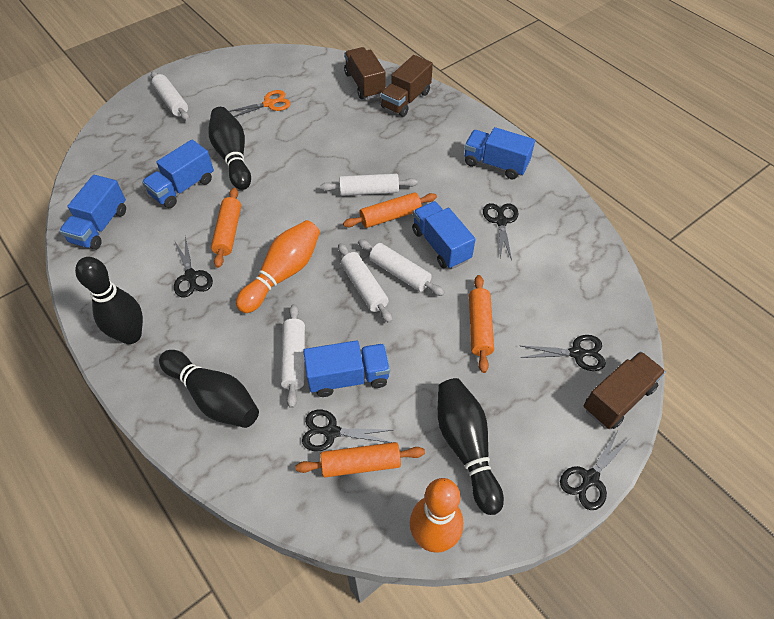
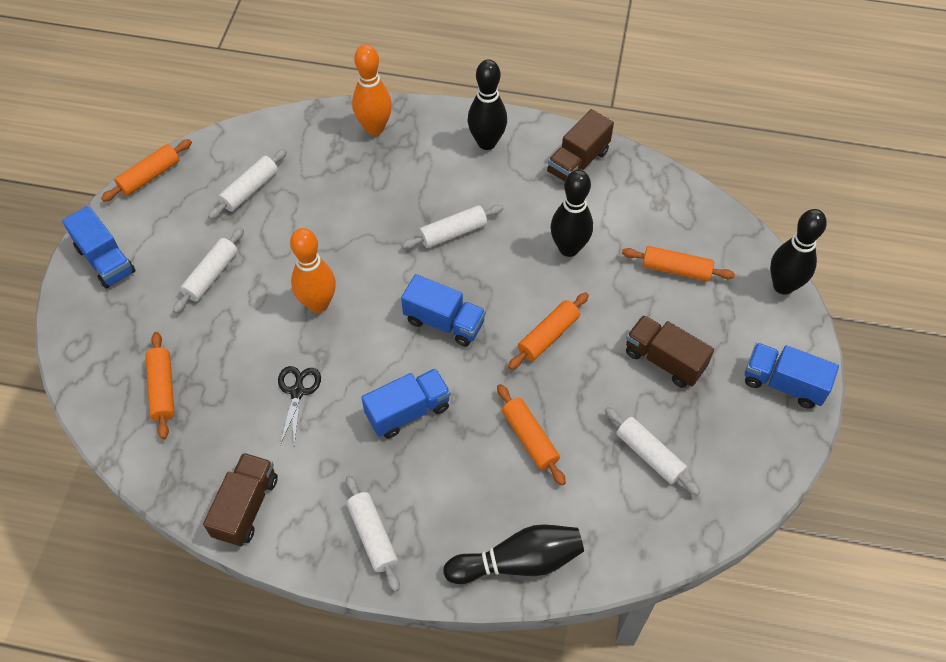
black scissors: [174,237,213,297] [302,410,393,452] [483,203,519,260] [519,335,606,371] [560,429,630,510] = 5 -> [278,366,321,445] = 1
blue truck: [59,175,126,250] [142,140,214,208] [303,340,390,397] [412,201,476,269] [464,127,535,179] = 5 -> [62,206,135,288] [361,368,451,439] [401,274,486,347] [745,343,839,409] = 4
orange rolling pin: [211,188,241,268] [295,442,425,477] [343,192,437,228] [469,275,494,373] = 4 -> [101,139,192,202] [146,332,175,439] [497,384,566,485] [508,292,589,370] [622,246,735,281] = 5
orange scissors: [229,90,291,117] = 1 -> none = 0

